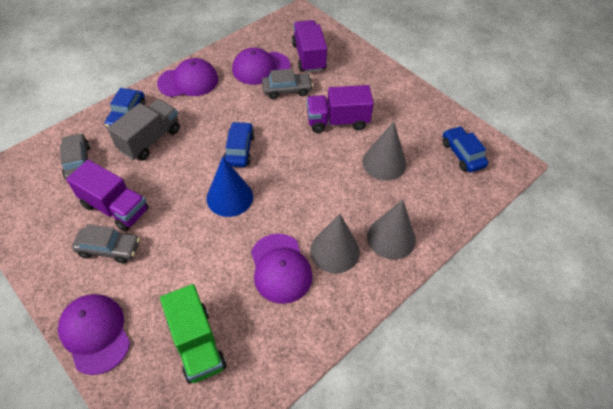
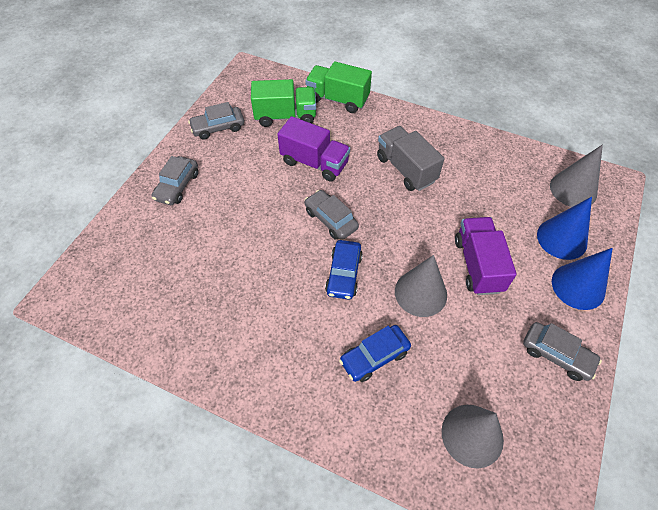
blue car: [105,88,145,128] [223,121,255,167] [443,126,488,172] = 3 -> [325,240,363,300] [339,325,411,382] = 2
blue cone: [206,157,253,217] = 1 -> [537,197,592,260] [552,248,613,310] = 2
green truck: [160,284,227,384] = 1 -> [251,79,316,127] [305,61,372,113] = 2
grey car: [60,133,90,180] [72,224,140,264] [262,69,313,99] = 3 -> [152,156,198,205] [188,102,244,140] [304,190,359,240] [523,322,602,381] = 4
purple cap: [58,294,130,375] [157,58,218,97] [232,47,291,85] [251,234,312,304] = 4 -> none = 0
purple truck: [66,160,149,231] [292,20,327,73] [307,85,374,133] = 3 -> [277,116,350,182] [455,217,517,295] = 2

